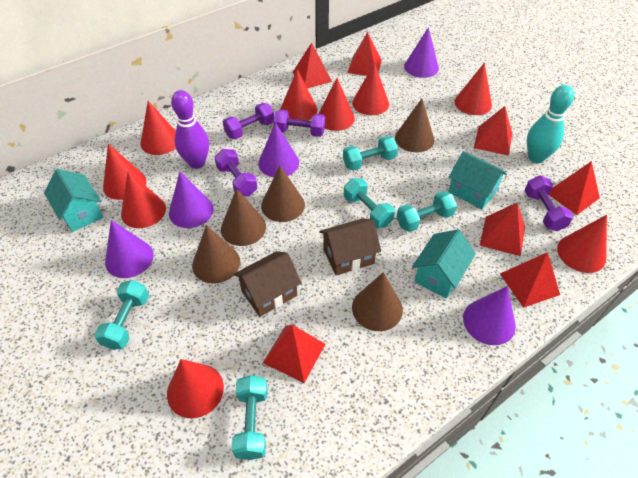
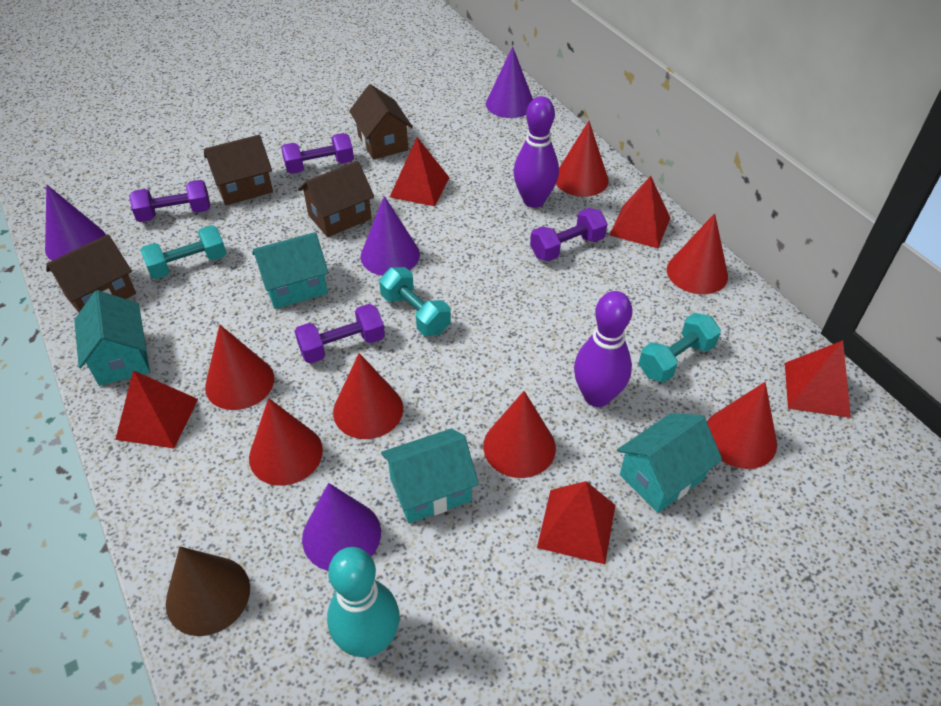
brown cone: [192,225,240,284] [221,188,266,246] [261,166,305,222] [352,272,403,331] [395,99,434,152] = 5 -> [166,547,250,636] = 1
brown house: [234,251,302,317] [319,218,381,275] = 2 -> [46,234,136,312] [204,135,273,205] [298,161,374,237] [349,84,413,159] = 4
purple bowling pin: [171,90,209,169] = 1 -> [513,96,559,208] [574,291,632,407] = 2
purple cone: [105,220,154,278] [169,172,213,228] [258,122,299,177] [404,27,439,78] [463,286,516,345] = 5 -> [45,185,106,261] [302,483,381,571] [360,196,420,276] [486,47,533,118] = 4
red cone: [103,144,146,200] [121,171,166,228] [140,101,176,155] [167,359,224,418] [280,69,317,121] [318,78,355,131] [352,63,389,115] [455,63,492,115] [557,215,607,273] = 9 -> [205,325,274,410] [249,398,323,486] [333,353,403,439] [483,391,556,478] [556,121,609,197] [667,213,728,294] [707,382,777,469] = 7
red pyramid: [263,325,325,383] [292,43,332,88] [347,32,382,76] [474,106,512,156] [480,203,525,256] [500,252,560,308] [549,161,600,215] = 7 -> [115,370,198,448] [390,137,450,206] [537,481,615,564] [610,176,670,248] [785,340,851,418] = 5
turquoise dumbbell: [94,280,149,350] [232,375,268,460] [343,136,398,171] [344,178,395,228] [396,191,457,232] = 5 -> [140,225,227,279] [379,267,451,336] [639,313,721,382] = 3
turquoise house: [44,169,104,232] [412,229,476,298] [448,151,507,209] = 3 -> [74,290,150,386] [252,232,329,309] [381,429,479,523] [617,413,722,513] = 4

